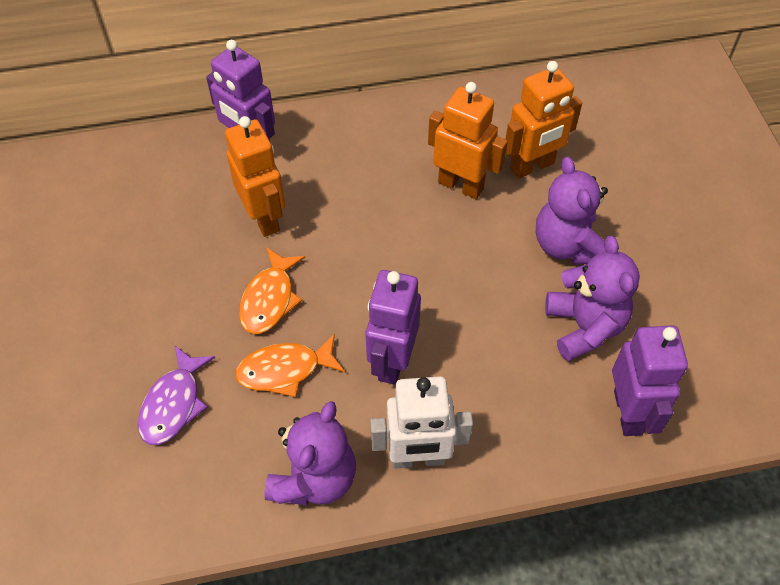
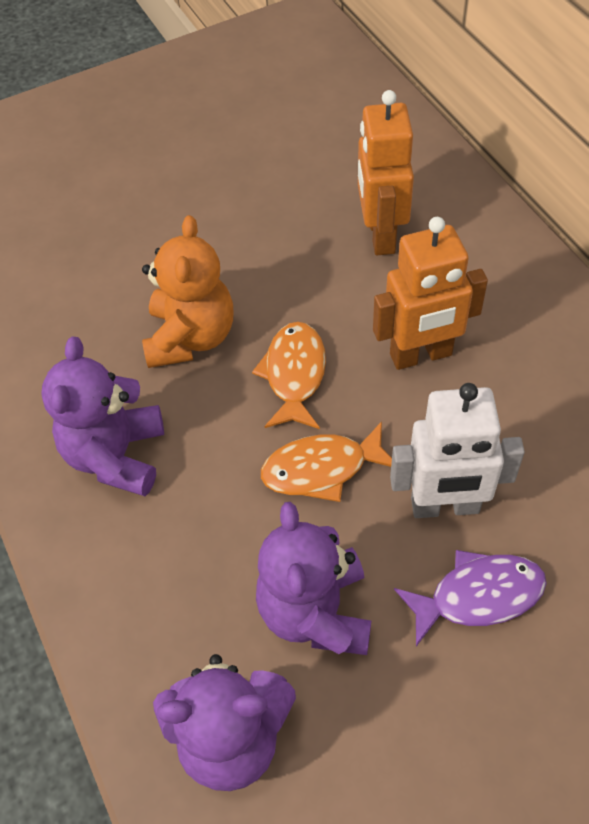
orange robot: [225,116,285,237] [428,82,508,199] [505,61,582,179] = 3 -> [358,90,414,255] [373,217,488,370] = 2
orange teddy bear: none = 0 -> [142,215,234,368] = 1
purple robot: [206,40,275,141] [366,270,421,385] [612,325,688,436] = 3 -> none = 0

